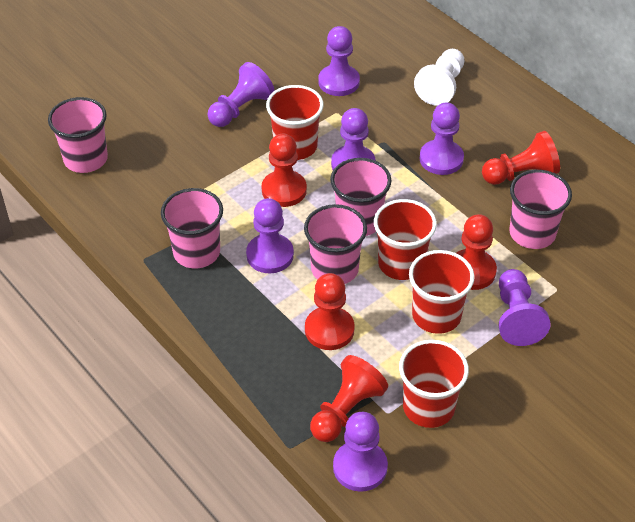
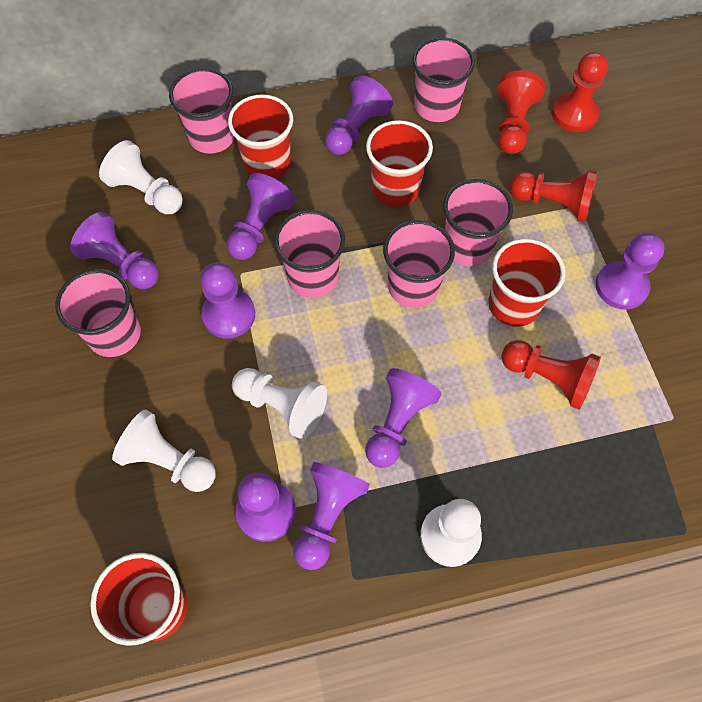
pink cup: [48,97,108,173] [161,188,223,268] [304,204,367,284] [330,158,392,236] [509,170,572,249] = 5 -> [55,269,141,357] [169,68,235,154] [274,210,345,298] [383,220,455,308] [412,37,475,122] [443,179,513,266] = 6
purple pawn: [208,62,275,127] [246,198,294,273] [318,26,360,96] [331,108,376,170] [333,412,388,492] [420,102,464,175] [498,269,551,346] = 7 -> [70,212,159,289] [200,262,255,339] [227,173,295,260] [236,473,296,542] [293,462,370,570] [325,75,393,155] [365,368,442,468] [595,233,664,310] = 8
red pawn: [262,134,307,207] [305,273,355,350] [310,355,388,442] [456,214,497,290] [482,131,560,185] = 5 -> [497,70,545,154] [501,340,601,410] [510,170,598,222] [552,52,608,132] = 4
white pawn: [414,49,464,106] = 1 -> [99,140,183,214] [112,410,216,492] [232,368,327,439] [420,499,482,567] = 4

